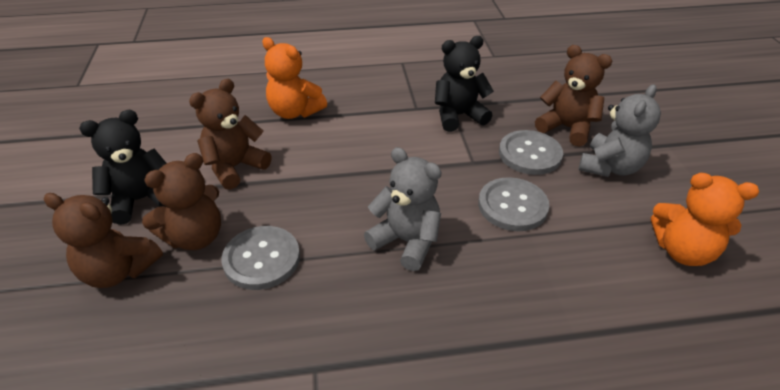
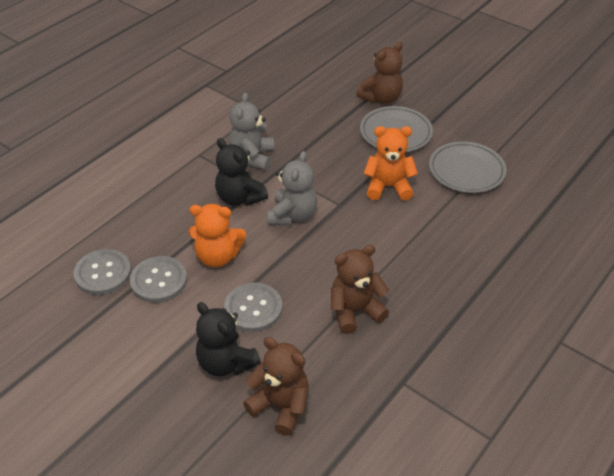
brown teddy bear: [44,193,163,288] [142,153,221,250] [189,79,272,190] [535,45,612,147] = 4 -> [243,337,309,436] [331,245,389,334] [356,42,403,104] = 3
grey plate: none = 0 -> [360,106,433,152] [429,141,506,193] = 2

